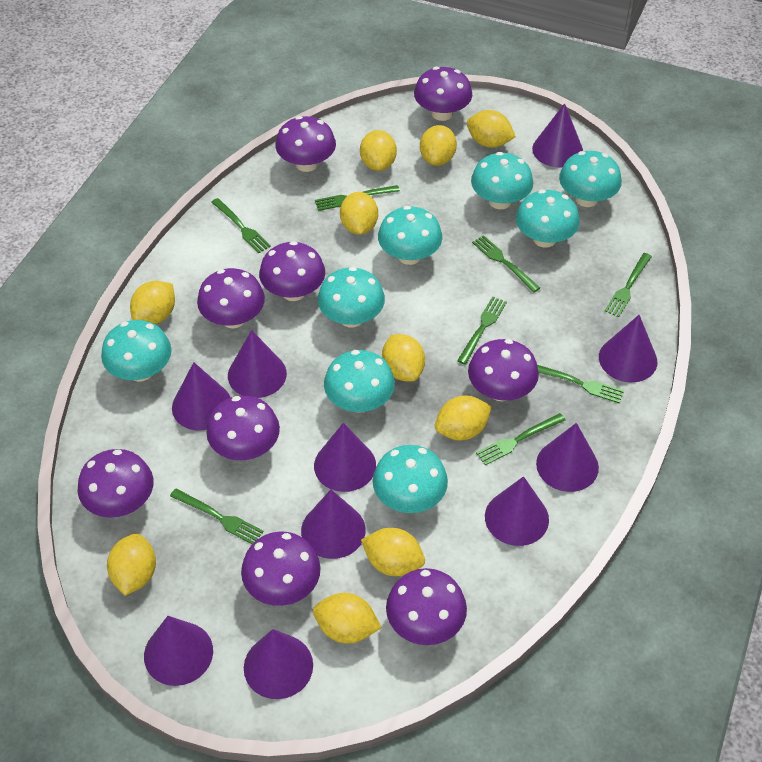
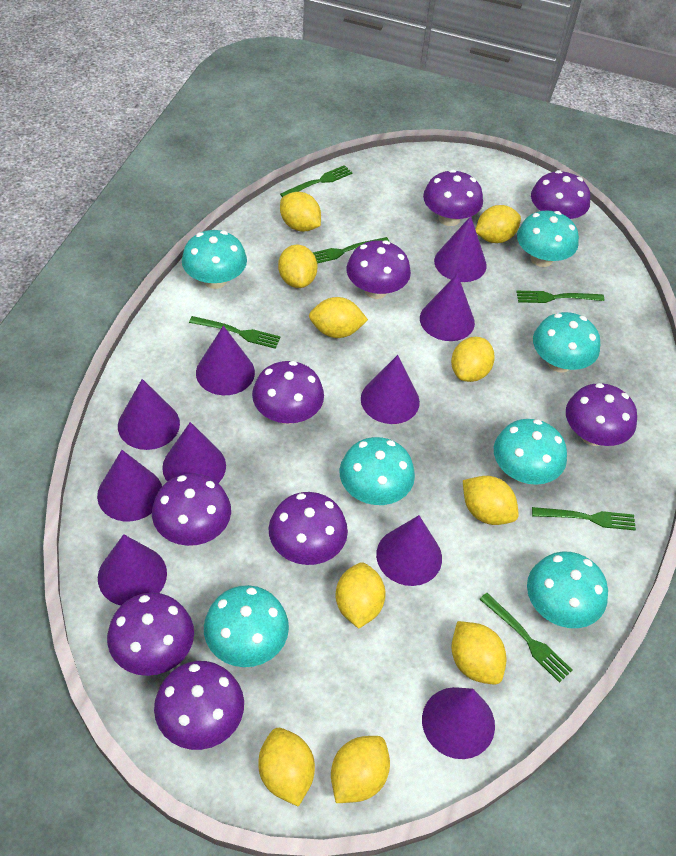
green fork: [170,488,264,544] [211,198,271,253] [315,185,400,211] [457,297,507,365] [472,235,540,292] [476,413,566,465] [537,365,624,403] [605,253,652,317] = 8 -> [189,316,281,349] [280,165,352,197] [313,237,390,264] [480,593,572,683] [516,291,604,303] [532,507,636,530] = 6
turquoise mushroom: [101,320,172,382] [318,267,385,328] [324,350,395,412] [373,445,448,513] [378,206,442,265] [471,152,533,209] [516,190,580,248] [559,151,622,207] = 8 -> [182,230,247,289] [204,585,289,667] [339,437,415,505] [494,419,567,485] [517,210,579,267] [527,551,608,628] [533,312,600,372] = 7

